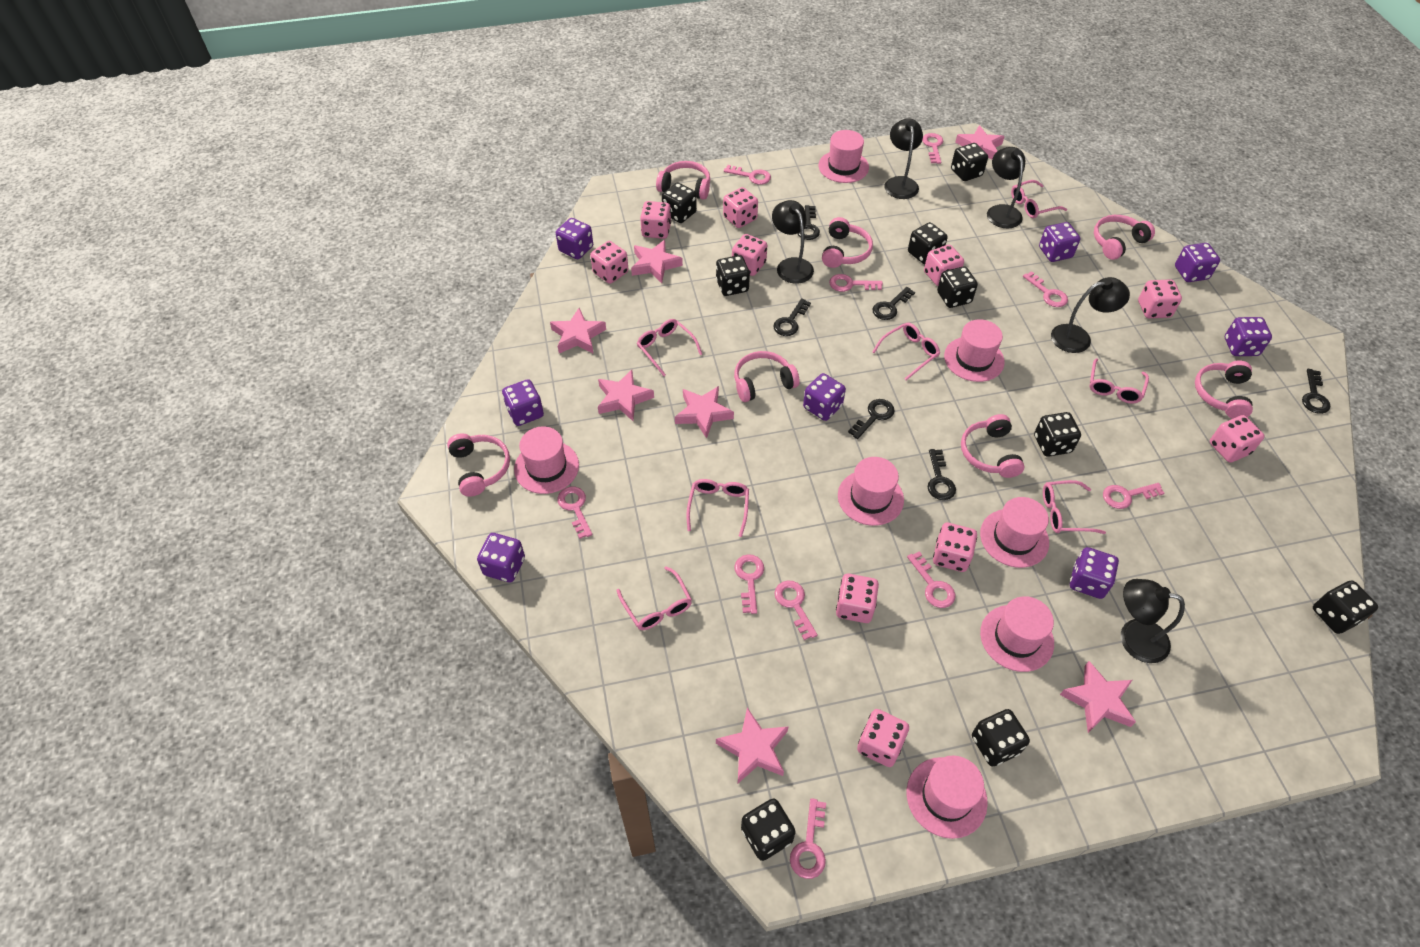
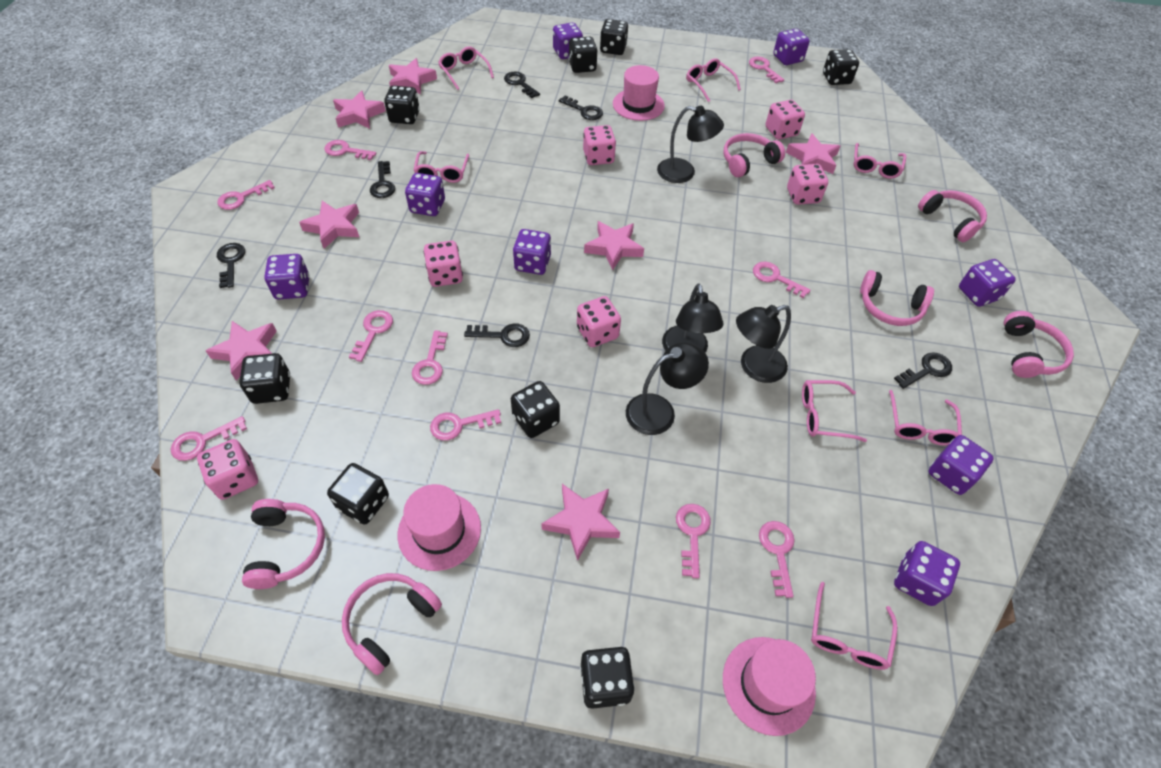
black dice: [662,182,697,223] [716,255,750,296] [741,798,796,861] [908,222,948,264] [937,266,978,308] [951,143,988,181] [972,709,1030,767] [1034,412,1081,457] [1313,580,1378,634] = 9 -> [239,353,290,404] [327,463,389,525] [384,85,420,124] [511,381,560,438] [569,37,598,73] [580,647,635,709] [600,19,628,55] [823,49,859,85] = 8
black lamp: [772,200,814,284] [885,118,923,199] [987,147,1025,229] [1051,277,1130,353] [1121,579,1185,663] = 5 -> [626,342,709,435] [657,106,724,183] [662,283,724,353] [736,305,791,383] = 4
pink dice: [590,241,628,284] [640,201,671,239] [723,187,758,228] [732,234,767,276] [836,574,879,623] [857,709,909,767] [924,245,964,286] [933,523,977,572] [1138,279,1182,318] [1210,415,1265,463] = 10 -> [197,439,258,500] [424,241,463,287] [577,296,621,347] [583,125,616,165] [765,100,805,140] [787,164,828,205] = 6
pink hat: [514,426,579,494] [818,130,869,183] [838,457,904,526] [907,755,988,839] [944,319,1005,382] [980,497,1049,568] [980,596,1054,672] = 7 -> [398,484,481,571] [613,65,665,121] [723,637,816,736] = 3
pink headphones: [447,433,510,497] [656,161,710,200] [734,351,800,402] [822,217,873,268] [961,414,1025,478] [1094,215,1155,260] [1195,360,1253,419] = 7 -> [242,499,325,589] [342,573,442,675] [723,133,785,177] [860,270,934,326] [918,190,987,242] [1004,311,1074,378] = 6

